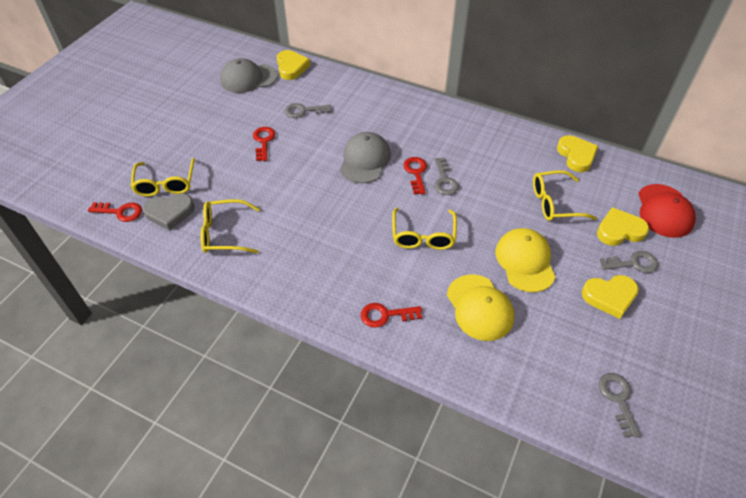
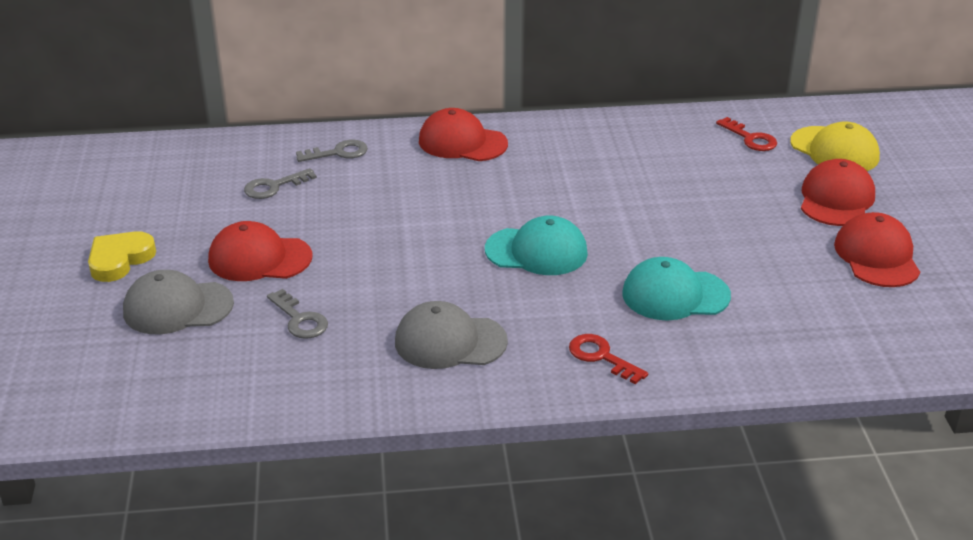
grey heart: [143,194,195,231] = 1 -> none = 0
grey key: [285,103,331,118] [434,158,459,195] [599,373,640,438] [600,251,658,273] = 4 -> [244,168,317,199] [267,289,328,339] [296,140,368,162] = 3
red cap: [638,184,696,238] = 1 -> [208,221,313,281] [419,108,508,161] [801,159,875,226] [834,212,920,287] = 4
red key: [88,202,142,222] [253,127,275,161] [361,303,422,328] [403,157,427,195] = 4 -> [569,334,648,384] [716,117,777,151] = 2
turquoise cap: none = 0 -> [485,216,588,275] [622,257,731,321] = 2
yellow cap: [447,274,515,341] [495,228,555,292] = 2 -> [790,121,880,171] = 1
yellow glasses: [131,158,195,197] [201,199,260,253] [392,208,457,250] [533,170,597,221] = 4 -> none = 0
yellow heart: [277,50,310,80] [557,135,598,172] [582,275,639,319] [597,207,649,246] = 4 -> [88,231,156,282] = 1

